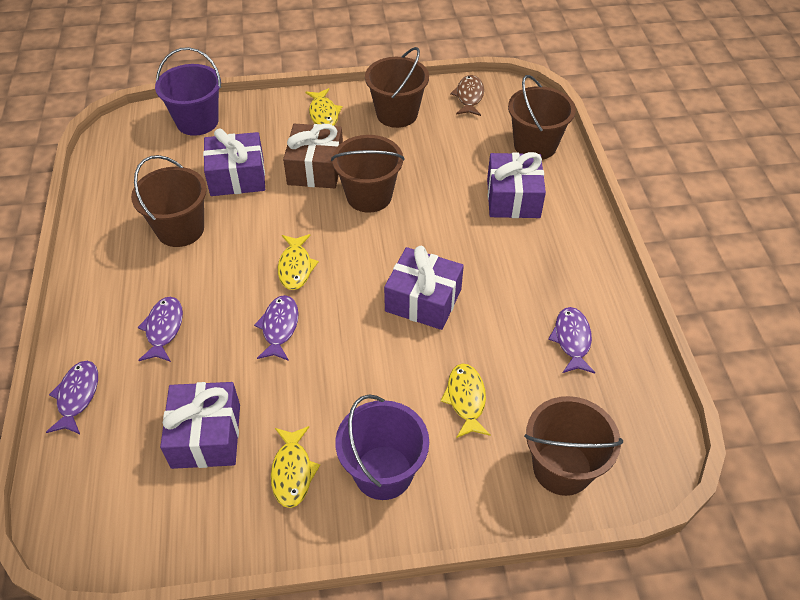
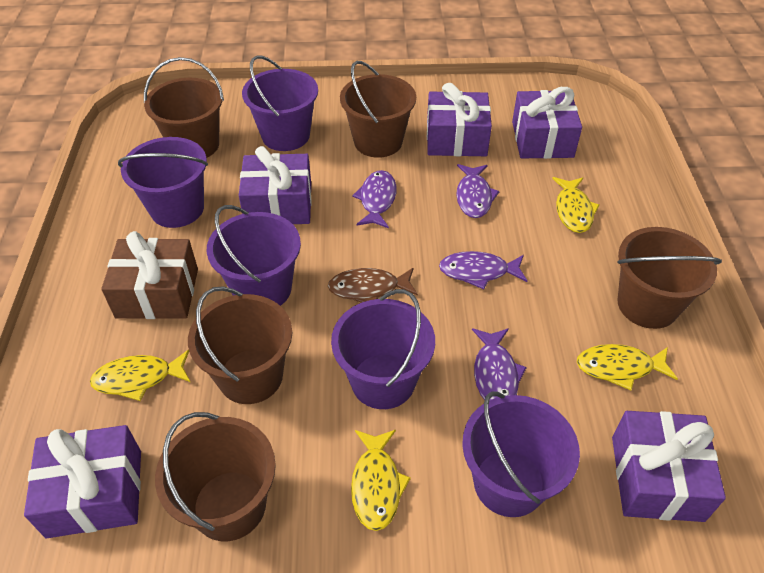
purple bucket: [155,47,221,136] [335,394,429,500] = 2 -> [118,137,208,228] [207,205,301,306] [242,55,318,151] [331,289,435,409] [462,392,580,517] = 5
purple gift: [160,382,240,469] [203,128,265,196] [384,246,464,330] [487,152,546,218] = 4 -> [24,425,141,538] [239,146,312,224] [427,83,492,156] [512,87,582,159] [612,411,726,522] = 5

